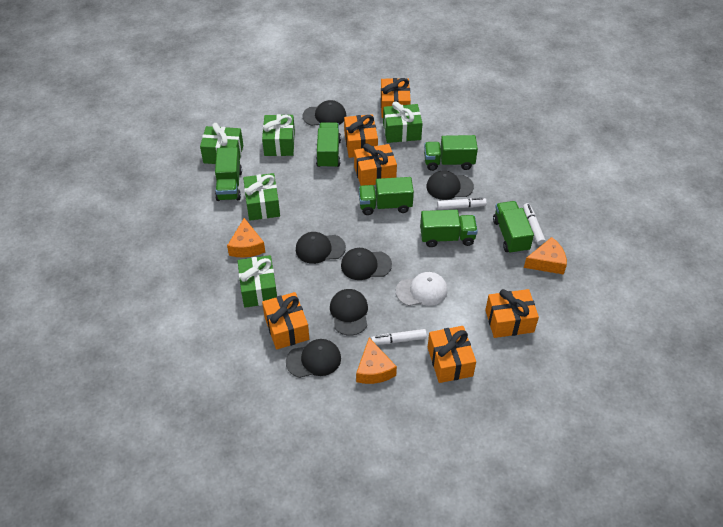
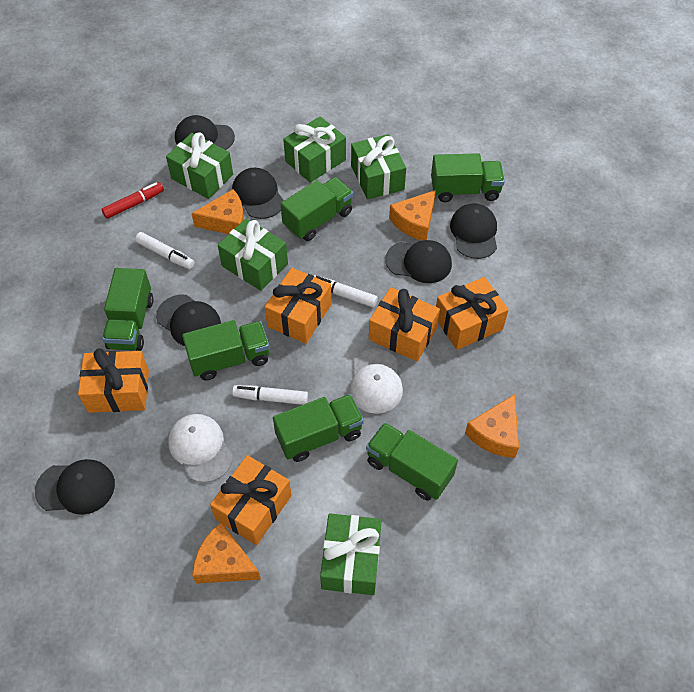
orange cheese: [227,218,265,258] [356,338,397,384] [524,237,567,274] = 3 -> [191,189,244,234] [192,522,261,584] [389,190,436,241] [465,394,519,458] = 4
orange gift: [262,292,309,350] [344,114,378,158] [354,144,397,186] [381,78,411,118] [428,326,476,383] [485,289,539,338] = 6 -> [78,348,149,413] [210,455,292,545] [265,268,332,344] [369,287,440,362] [436,277,509,350] = 5
red marker: none = 0 -> [101,182,164,219] = 1
white cap: [396,272,448,306] = 1 -> [168,414,233,483] [350,349,403,414] = 2

